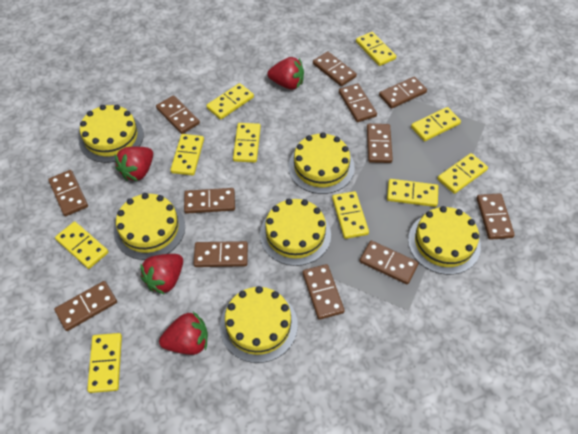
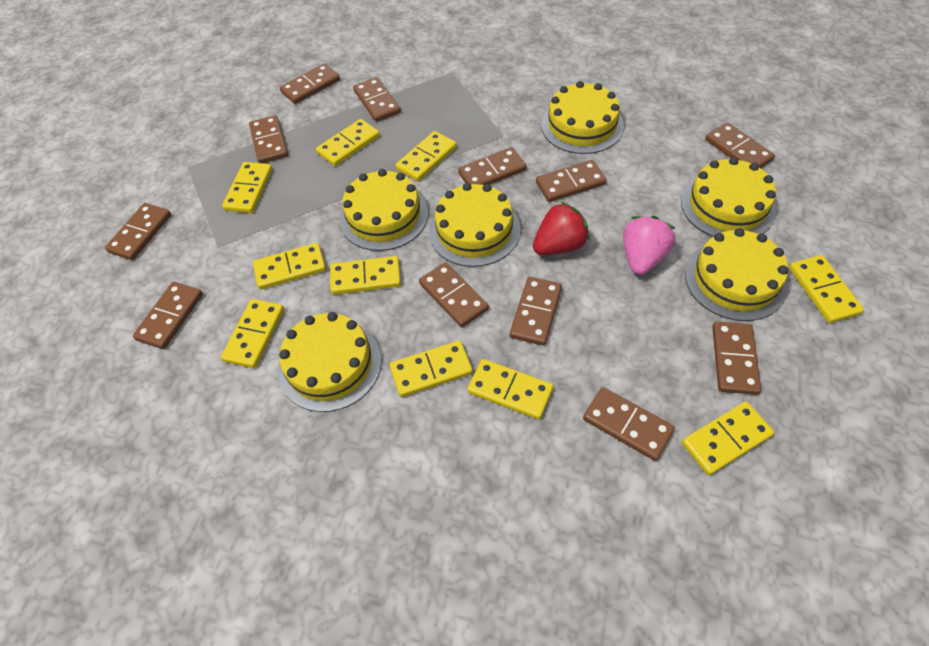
pink strawberry: none = 0 -> [623,216,675,275] = 1
red strawberry: [115,147,153,181] [140,254,183,295] [159,312,208,355] [268,57,304,89] = 4 -> [533,201,590,255] = 1

